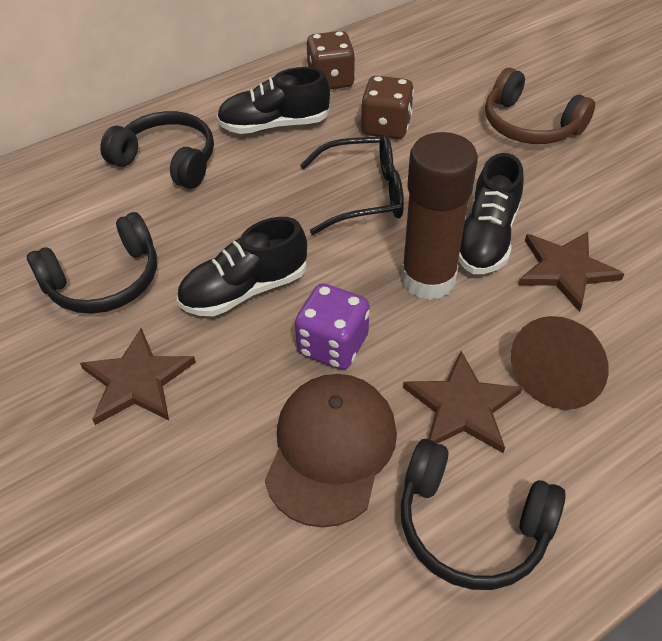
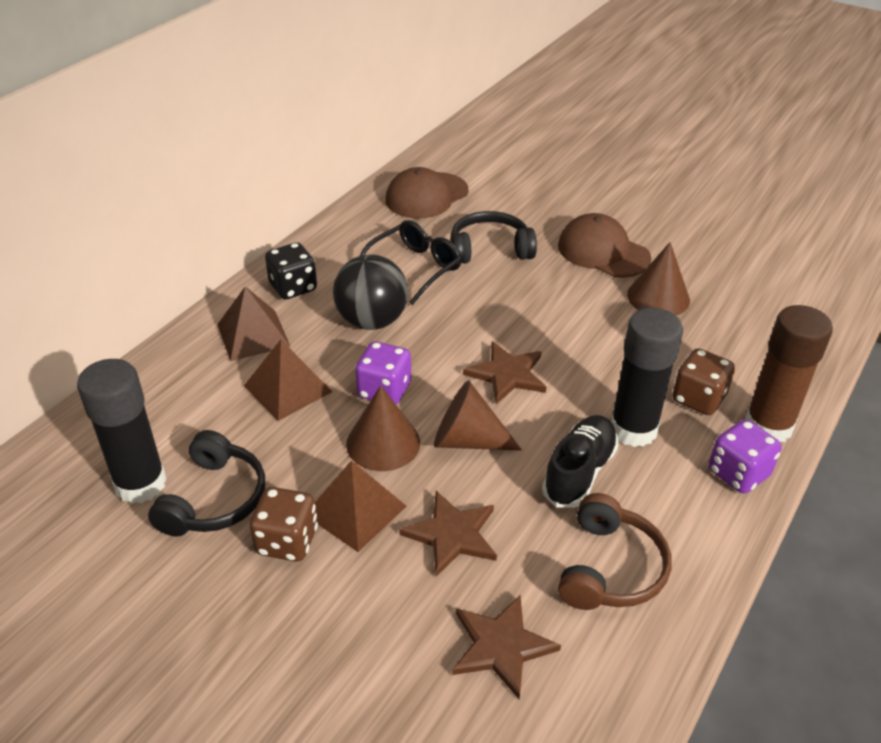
black ball: none = 0 -> [333,254,408,330] = 1
black dice: none = 0 -> [265,242,317,299] = 1
black glue stick: none = 0 -> [77,359,167,504] [611,308,683,447] = 2
black headphones: [27,212,157,314] [100,111,214,189] [401,439,566,590] = 3 -> [148,430,265,537] [450,211,537,264] = 2
black shoe: [177,217,307,316] [217,67,330,134] [458,153,524,274] = 3 -> [542,415,619,508] = 1
brown cap: [265,374,397,528] = 1 -> [386,167,469,218] [558,213,651,278] = 2
brown cone: [511,316,609,409] = 1 -> [346,385,420,471] [434,380,522,451] [627,242,690,315] = 3
brown pyramid: none = 0 -> [217,286,291,361] [244,340,332,421] [315,460,406,552] = 3
purple dice: [295,283,370,369] = 1 -> [355,341,411,405] [709,419,782,493] = 2

